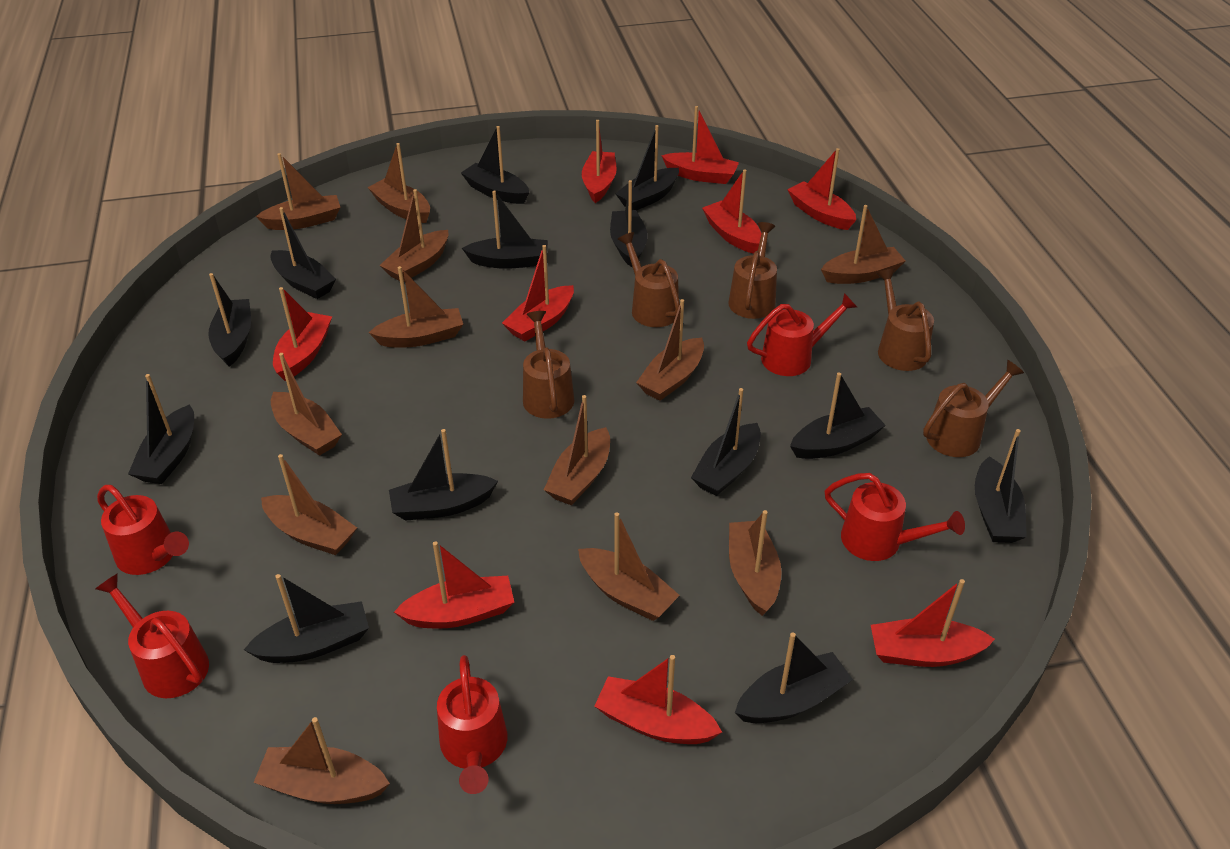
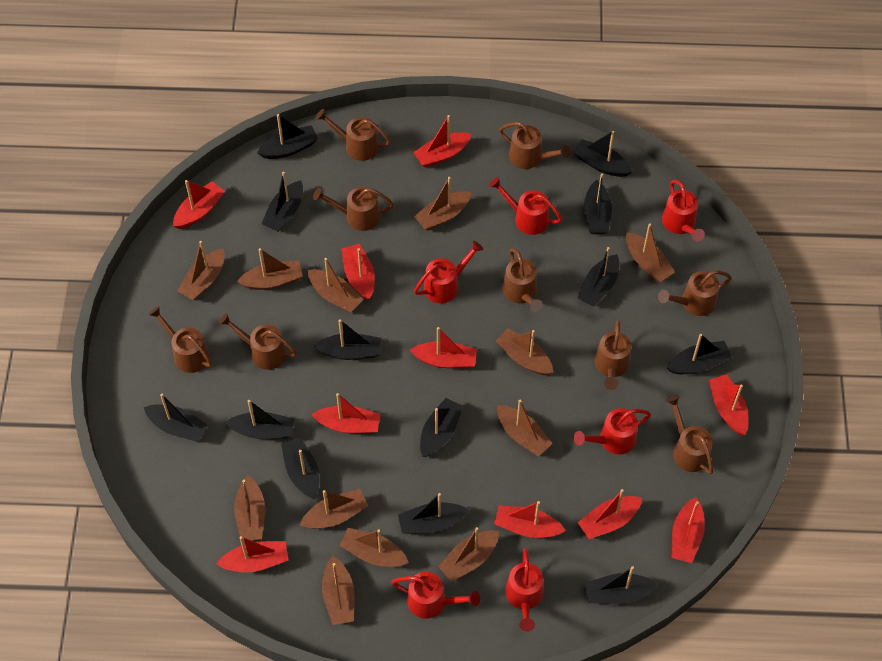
brown watering can: [523,311,574,419] [617,232,680,327] [728,222,777,319] [876,269,934,371] [923,360,1024,457] = 5 -> [148,306,212,373] [219,313,297,370] [313,187,394,231] [316,109,391,161] [499,122,570,169] [503,248,543,313] [595,320,631,390] [658,270,732,316] [666,395,714,474] = 9
red boat: [273,287,332,381] [394,541,514,629] [502,245,574,342] [582,120,617,203] [595,655,722,744] [661,106,739,184] [702,169,762,254] [787,148,856,230] [871,579,995,667] = 9 -> [173,180,225,229] [216,536,289,573] [312,393,380,433] [341,244,375,300] [410,327,477,368] [413,115,472,167] [494,501,566,538] [578,489,642,539] [671,497,705,563] [709,374,748,435] = 10
red watering can: [95,573,209,698] [97,485,189,575] [437,655,508,794] [747,293,857,376] [825,473,965,561] = 5 -> [391,572,480,619] [414,241,483,303] [489,177,562,235] [505,548,544,632] [574,408,651,454] [662,180,705,242] = 6

